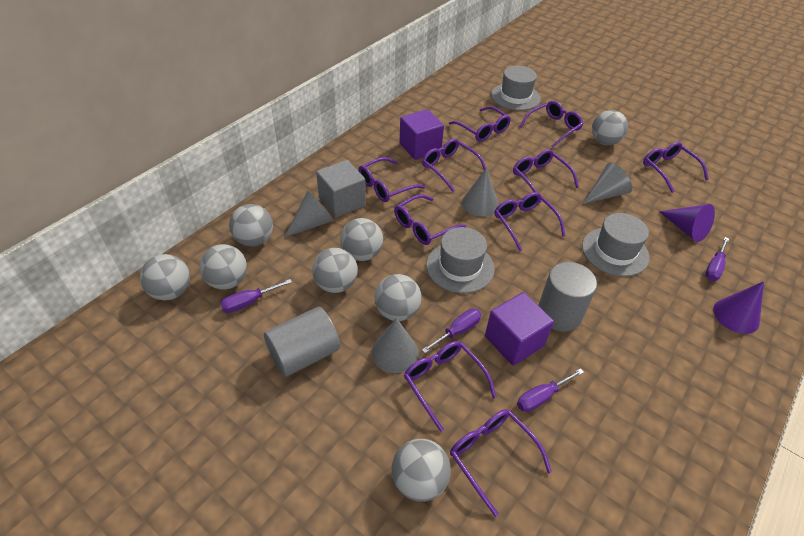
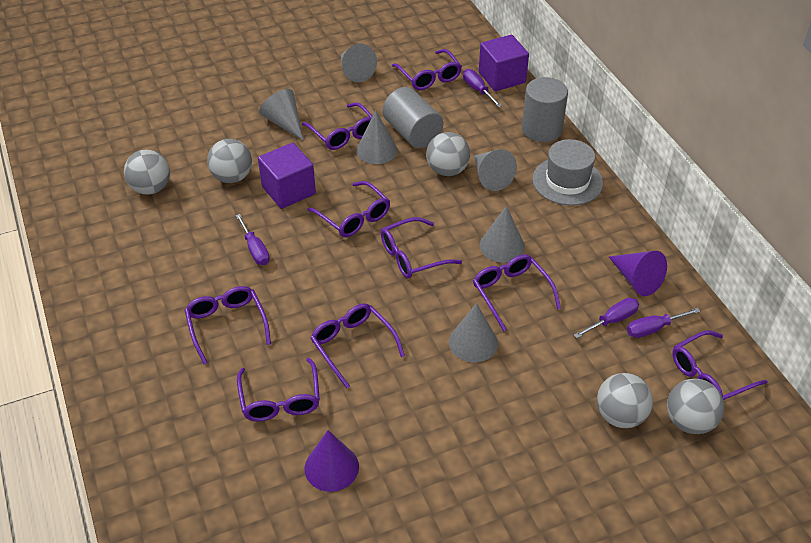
grey ball: [140,254,190,301] [199,244,247,290] [229,204,273,246] [312,248,358,293] [340,218,383,261] [375,274,422,321] [392,439,451,502] [592,110,628,145] = 8 -> [124,150,170,195] [207,139,252,183] [426,132,470,176] [597,373,653,428] [667,379,724,434] = 5
grey cone: [284,191,334,238] [372,318,419,373] [462,168,499,216] [583,163,632,204] = 4 -> [259,89,304,141] [341,43,377,82] [356,110,397,164] [449,303,498,362] [474,149,517,191] [480,206,525,263] = 6
grey cube: [316,160,366,218] = 1 -> none = 0
grey hat: [426,227,495,293] [491,66,541,111] [582,213,650,277] = 3 -> [532,139,603,206] = 1
purple glasses: [358,157,425,202] [394,194,466,245] [404,341,497,432] [422,138,486,192] [449,106,511,142] [450,409,552,517] [495,192,565,251] [513,149,579,203] [519,101,583,147] [643,142,709,193] = 10 -> [185,286,271,365] [237,358,320,421] [302,102,372,150] [308,181,390,237] [311,303,405,388] [381,217,462,279] [392,49,462,90] [473,254,561,332] [672,330,768,400] = 9

